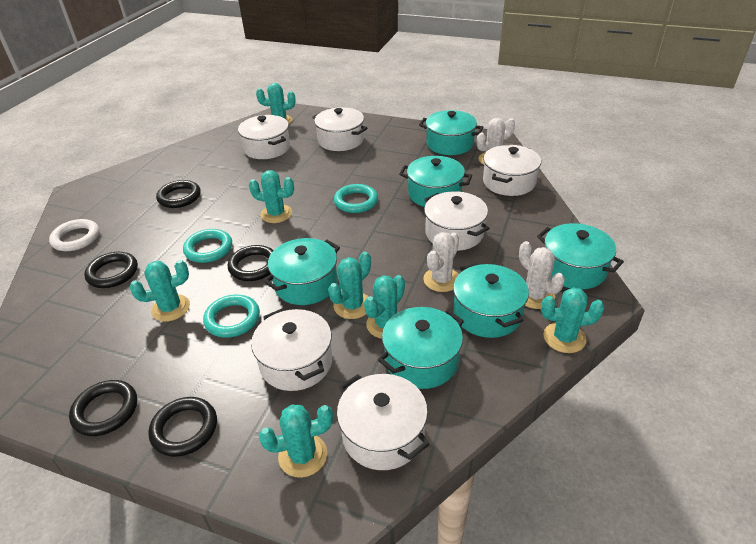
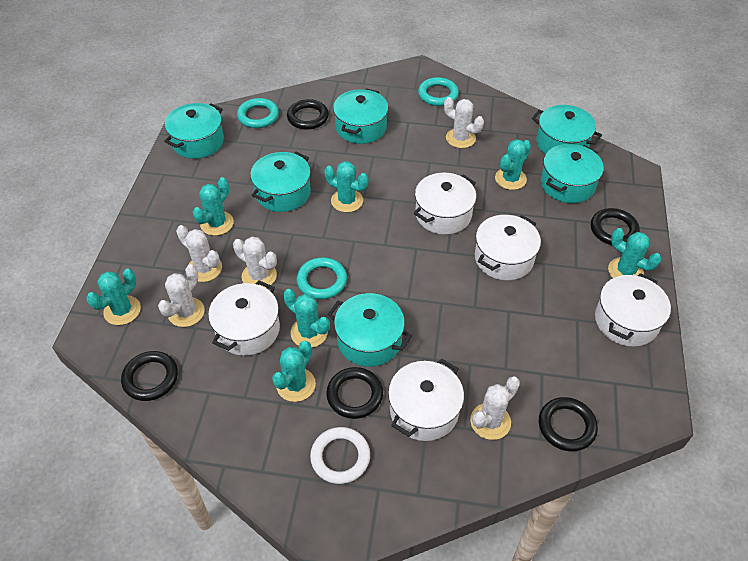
white cactus: [423,232,459,292] [477,118,515,165] [519,241,565,309] = 3 -> [158,264,205,327] [176,225,222,282] [233,237,277,288] [444,97,484,148] [470,376,520,440] = 5
white pot: [238,115,290,159] [251,309,332,391] [312,107,368,151] [337,374,430,470] [424,191,490,251] [483,145,541,196] = 6 -> [208,281,280,356] [388,358,464,441] [414,173,476,235] [475,215,541,280] [595,273,671,347] = 5

